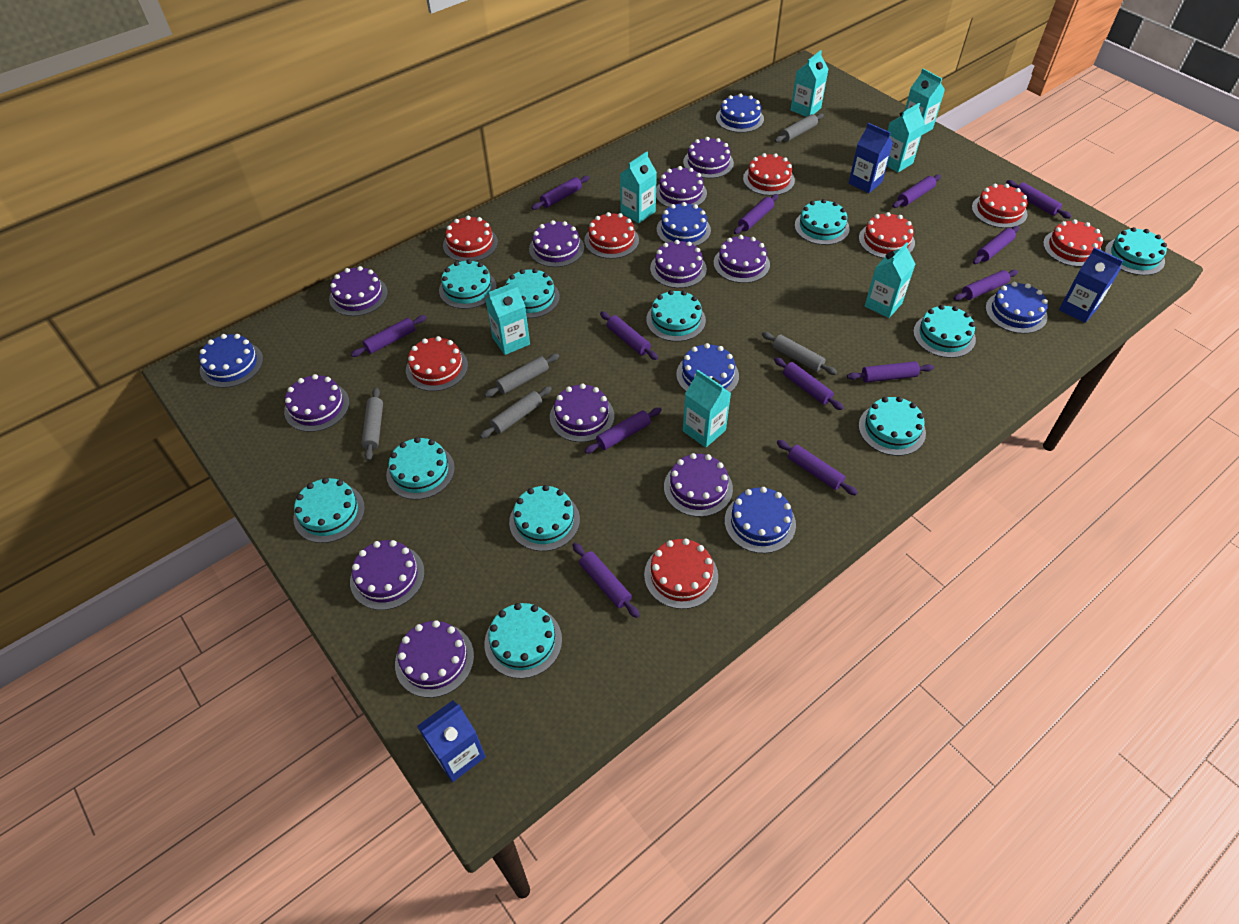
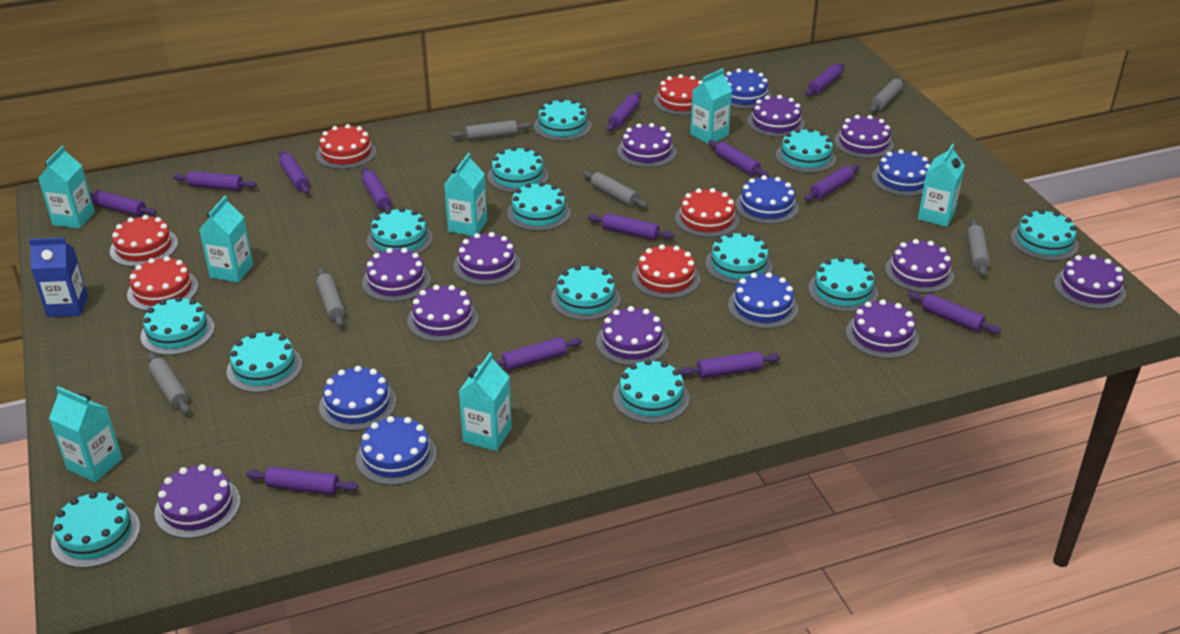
blue carton: [417,700,486,782] [849,123,893,193] [1059,247,1123,323] = 3 -> [29,237,88,317] = 1
grey rolling pin: [361,388,383,461] [480,386,552,439] [484,354,559,397] [762,332,837,375] [775,113,824,143] = 5 -> [147,353,190,414] [316,268,345,327] [451,120,532,141] [583,171,648,208] [870,77,904,112] [967,220,990,276] = 6
red cake: [406,336,468,391] [443,216,498,262] [584,212,639,259] [644,538,718,609] [743,153,795,196] [859,212,915,258] [972,184,1027,228] [1043,219,1103,267] = 8 -> [110,215,178,267] [127,256,198,311] [316,124,376,169] [632,244,700,299] [654,74,703,115] [675,188,739,238] = 6
turquoise cake: [293,478,365,543] [386,437,455,500] [439,259,497,309] [484,603,562,679] [506,268,560,318] [509,485,580,551] [646,290,706,342] [795,199,850,245] [859,396,926,456] [913,305,976,358] [1105,227,1167,275] = 11 -> [51,491,140,568] [141,296,214,355] [227,331,302,392] [367,207,432,254] [487,146,548,193] [507,182,571,231] [534,98,592,141] [551,265,620,320] [613,359,689,424] [705,232,773,285] [776,128,836,173] [808,257,878,312] [1011,209,1079,261] = 13

